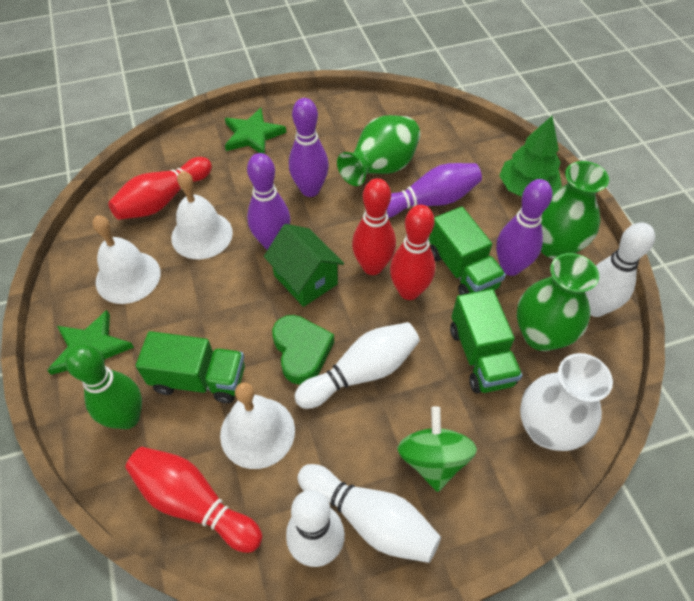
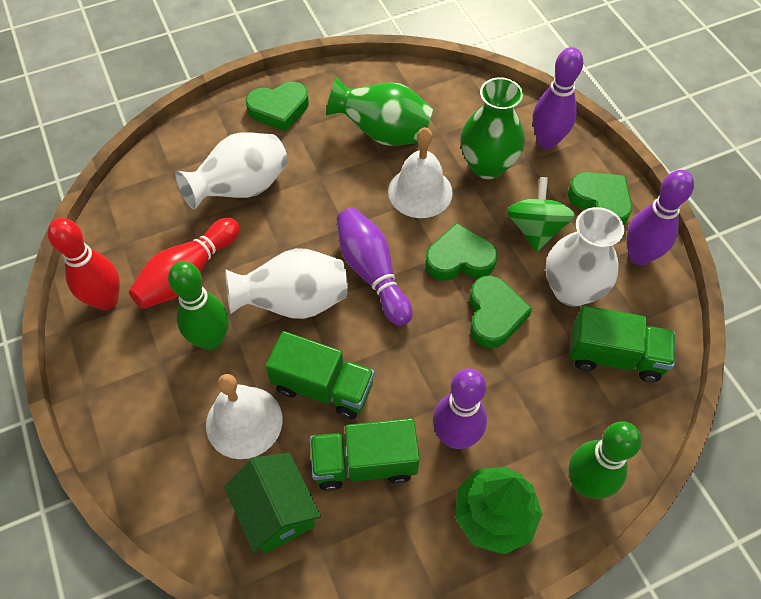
green bowling pin: [65,344,142,429] = 1 -> [168,261,229,350] [568,421,642,499] = 2
green heart: [272,315,334,385] = 1 -> [246,82,309,131] [425,223,497,281] [469,275,532,348] [568,172,632,225] = 4
green star: [47,310,134,375] [225,108,286,154] = 2 -> none = 0
green vase: [337,115,420,186] [517,253,599,351] [541,161,609,259] = 3 -> [326,77,433,146] [461,77,525,179] = 2
red bowling pin: [108,157,212,220] [125,447,262,553] [352,178,396,275] [390,205,436,300] = 4 -> [48,218,120,310] [129,218,240,309] = 2
white bell: [92,215,160,304] [171,171,233,259] [220,382,295,469] = 3 -> [206,374,283,459] [388,127,453,218] = 2
white bowling pin: [286,490,345,567] [294,322,420,409] [297,464,441,563] [585,222,655,317] = 4 -> none = 0
white vase: [520,353,613,451] = 1 -> [175,132,288,210] [225,248,348,319] [546,207,624,306] = 3

